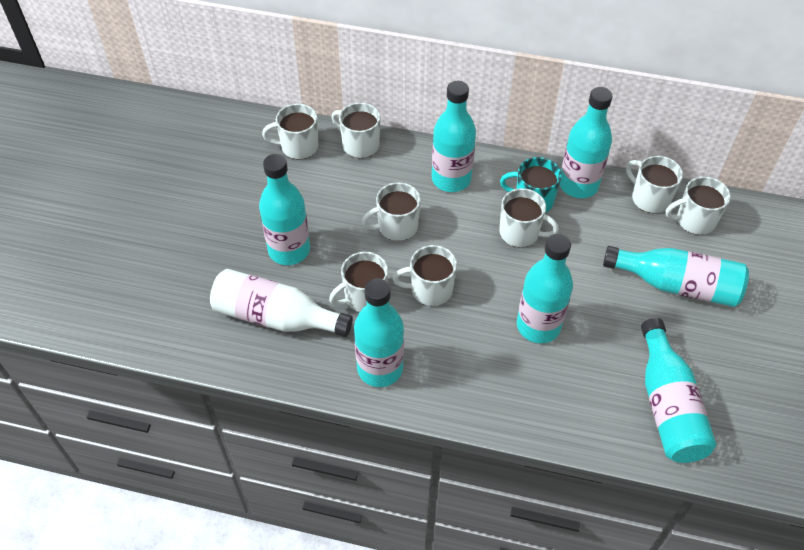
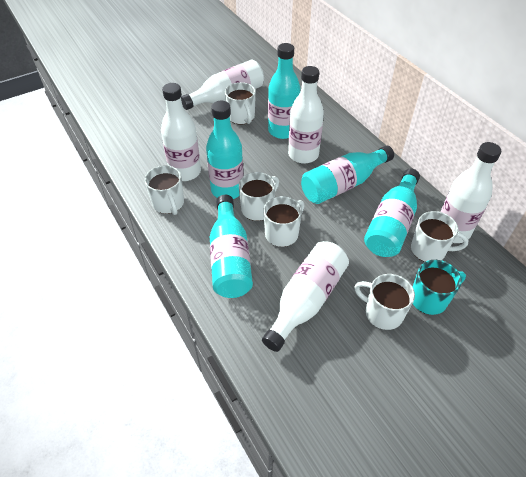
turquoise bottle: [259,154,310,265] [354,278,404,387] [432,81,476,192] [517,234,573,343] [560,87,612,198] [603,246,749,307] [641,318,716,463] = 7 -> [206,101,244,199] [210,195,253,298] [268,43,300,139] [301,145,394,204] [364,168,420,257] = 5
white bottle: [210,269,353,337] = 1 -> [161,83,201,181] [181,60,264,110] [262,241,349,352] [288,66,324,164] [441,142,501,243] = 5
white mug: [262,104,318,160] [329,252,388,312] [331,102,380,158] [362,182,421,241] [393,245,457,306] [499,188,559,247] [626,156,683,213] [665,176,731,235] = 8 -> [145,165,184,215] [225,82,256,124] [239,172,279,221] [263,196,305,247] [354,274,415,330] [411,211,468,262] = 6

